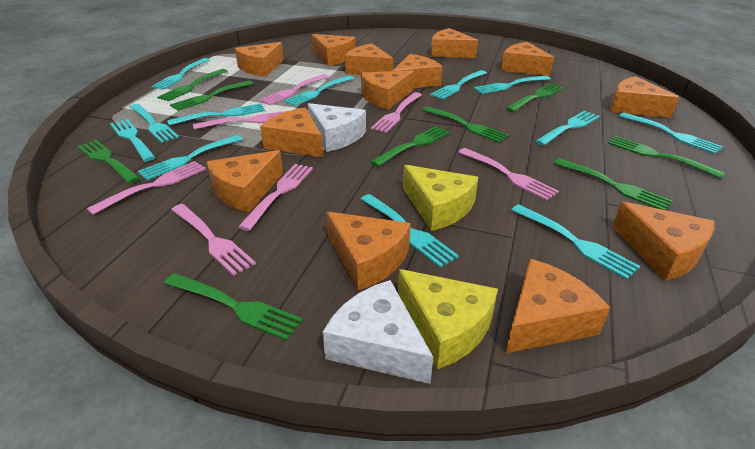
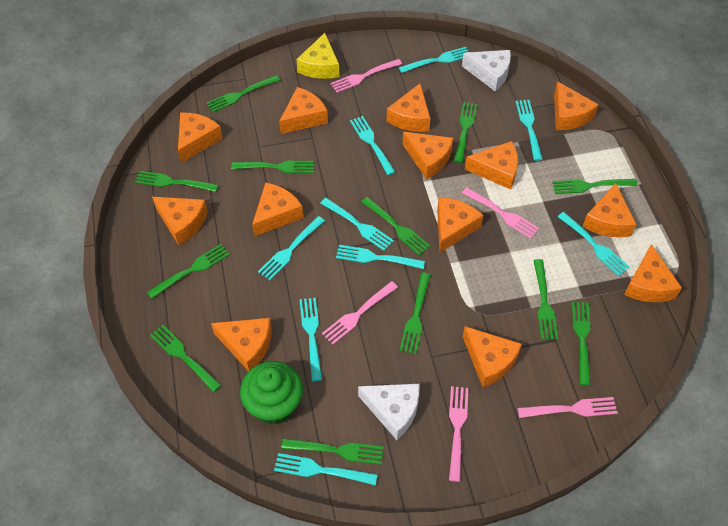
green cupcake: none = 0 -> [240,361,303,425] = 1
green fork: [77,140,140,184] [157,69,227,101] [164,273,303,341] [170,81,253,111] [371,126,450,167] [422,106,509,143] [506,83,564,112] [554,158,673,210] [608,136,725,179] = 9 -> [135,171,218,192] [147,244,230,299] [150,325,221,392] [206,75,280,112] [231,161,314,173] [281,438,384,465] [361,197,430,256] [400,273,431,354] [454,102,477,163] [533,259,559,340] [552,179,638,194] [572,301,591,386] = 12
pink fork: [87,161,206,215] [171,204,256,276] [193,111,287,130] [238,164,313,231] [259,74,329,105] [371,92,422,133] [458,148,559,201] = 7 -> [322,281,398,345] [330,59,402,93] [449,386,469,482] [462,187,540,239] [518,397,618,418] = 5
turquoise fork: [110,119,156,162] [129,104,179,143] [138,135,243,180] [151,58,210,89] [167,103,265,126] [284,76,354,106] [361,194,459,268] [430,70,487,100] [474,76,550,94] [511,204,640,280] [535,111,600,146] [619,112,723,154] = 12 -> [258,216,325,280] [274,453,378,486] [299,298,322,382] [320,198,394,251] [336,245,425,269] [350,116,395,175] [399,47,469,73] [515,100,543,161] [558,212,630,276] = 9
yellow cheese: [398,269,498,369] [403,165,478,231] = 2 -> [296,33,339,79] = 1

